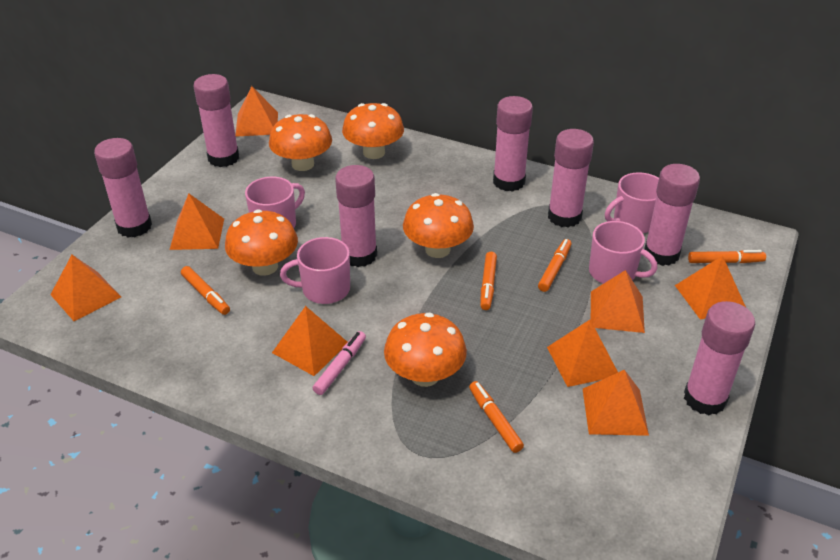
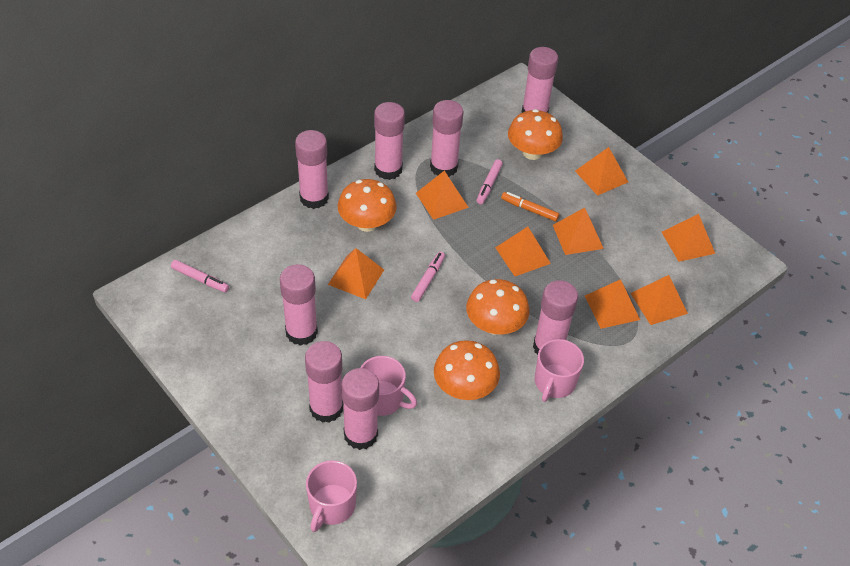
orange marker: [181,266,230,315] [469,381,524,453] [481,252,497,310] [538,239,572,292] [688,250,766,263] = 5 -> [501,192,559,221] = 1
orange mushroom: [225,209,298,276] [269,114,332,171] [342,103,404,159] [384,312,467,387] [403,193,474,258] = 5 -> [338,179,397,232] [434,340,500,400] [466,279,530,335] [508,109,563,160] = 4
pink glue stick: [94,138,152,237] [193,74,239,167] [335,165,377,267] [493,96,533,192] [548,129,594,227] [644,164,700,266] [684,301,755,415] = 7 -> [280,264,318,346] [295,130,329,209] [305,341,343,423] [341,368,379,450] [374,102,405,180] [430,100,463,177] [522,47,558,113] [533,280,578,355] = 8
pink marker: [313,331,366,395] = 1 -> [171,260,229,292] [411,252,445,302] [476,159,503,204] = 3
pink mug: [245,177,305,228] [280,237,350,304] [589,221,658,284] [605,172,659,233] = 4 -> [306,460,357,532] [360,356,417,416] [535,339,584,402] = 3

